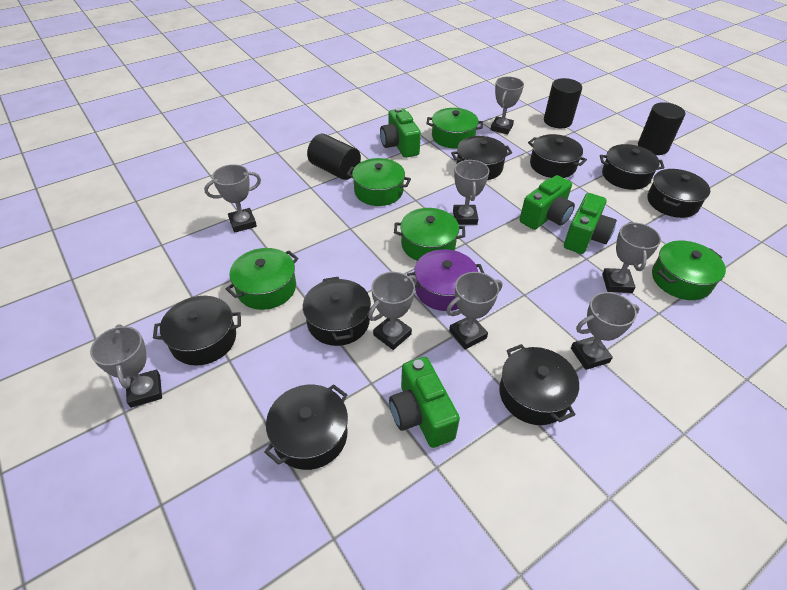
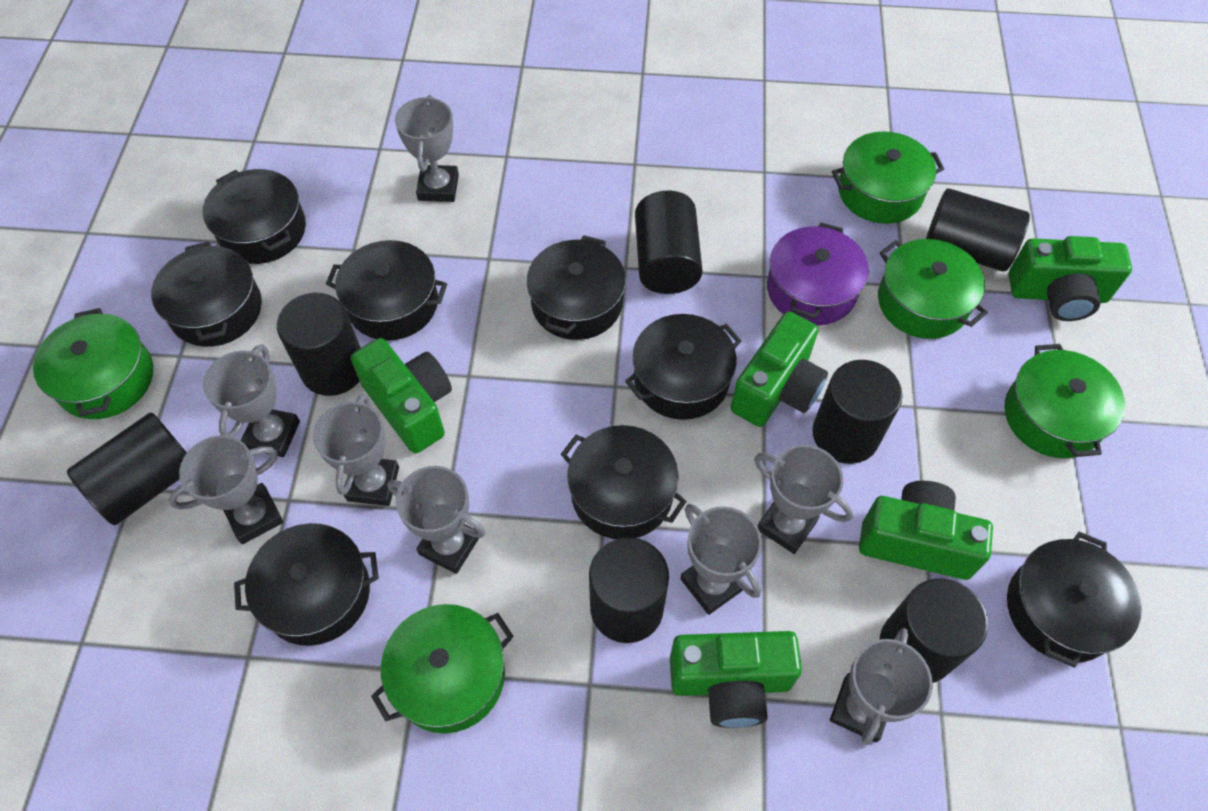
black cylinder: [307,134,361,180] [544,78,582,128] [638,102,685,155] = 3 -> [67,412,187,525] [277,293,361,396] [589,537,669,643] [635,191,703,294] [812,360,903,464] [880,578,988,683] [926,188,1030,271] = 7
green camera: [380,107,421,158] [389,357,460,448] [520,175,575,230] [564,193,617,254] = 4 -> [351,338,452,454] [670,631,802,728] [730,311,828,427] [859,481,993,580] [1009,236,1132,321] = 5

